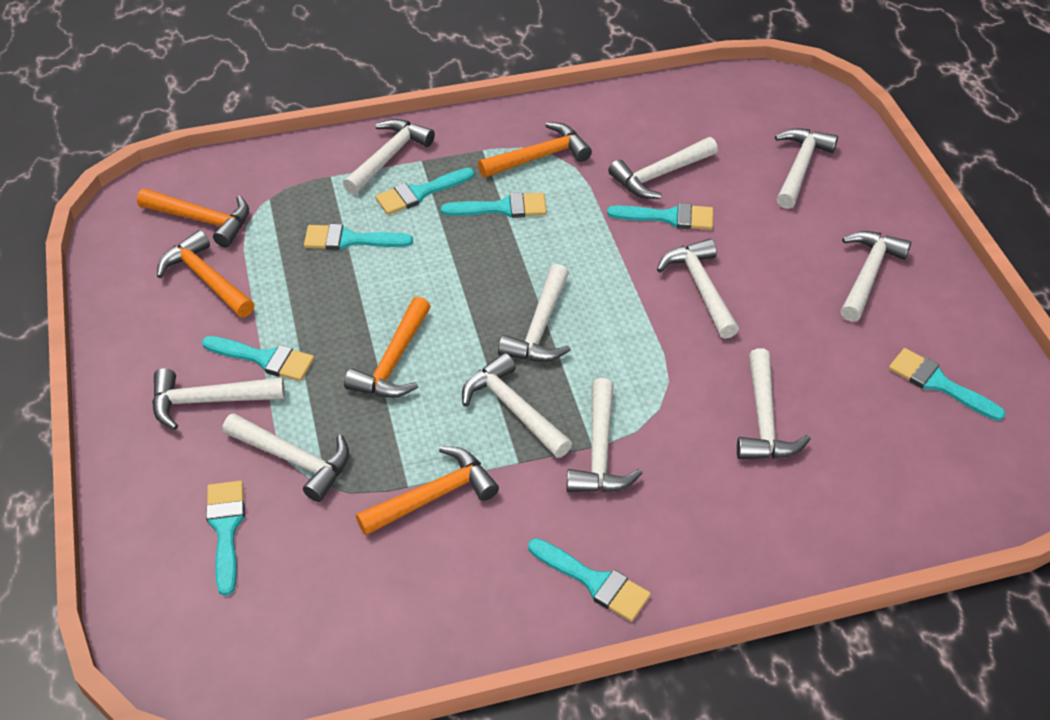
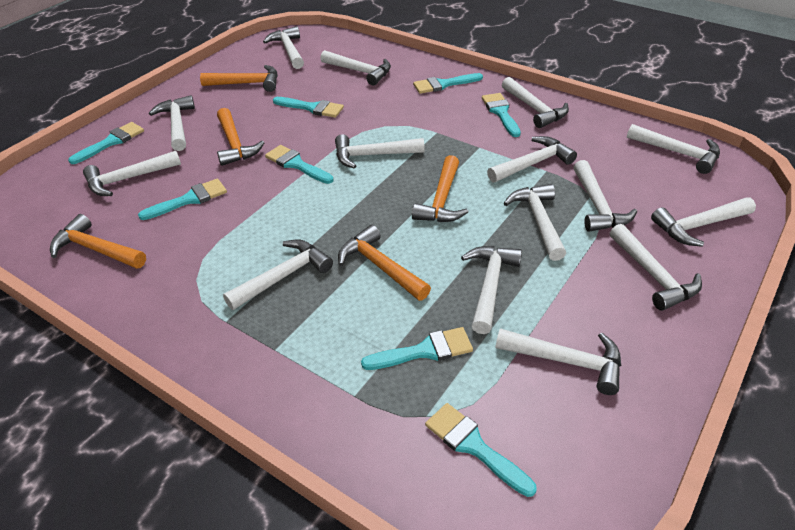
white hammer: [152,368,285,430] [222,413,349,502] [343,119,435,195] [462,353,572,458] [498,264,571,362] [566,378,642,492] [608,137,718,199] [657,239,739,339] [737,348,811,459] [775,128,838,209] [841,231,911,322] = 11 -> [83,151,181,196] [149,95,195,151] [223,240,333,310] [263,26,304,69] [320,50,391,85] [335,134,425,169] [461,246,522,334] [487,136,577,183] [496,328,621,395] [502,77,569,128] [504,184,566,261] [574,160,637,232] [610,224,702,311] [627,124,720,174] [651,197,756,247] = 15

